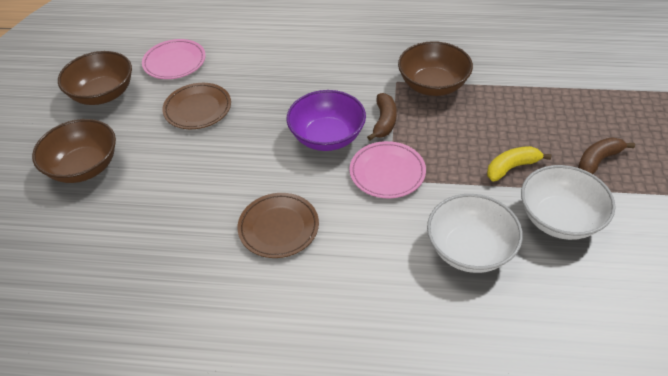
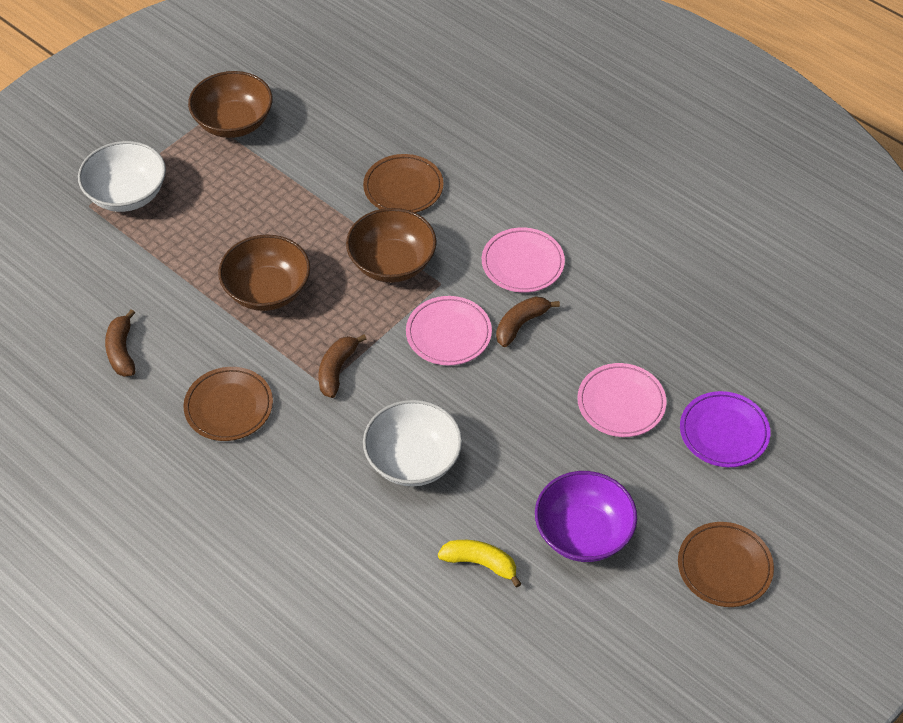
brown banana: [367,93,397,141] [578,137,635,174] = 2 -> [105,309,135,377] [318,334,366,398] [496,296,560,347] = 3
brown plate: [162,83,231,129] [237,193,319,258] = 2 -> [183,367,273,441] [363,154,443,213] [678,522,774,607] = 3
pink plate: [142,39,206,79] [349,141,426,198] = 2 -> [406,296,492,365] [482,227,565,293] [577,363,667,437] = 3
purple plate: none = 0 -> [680,391,770,467] = 1

